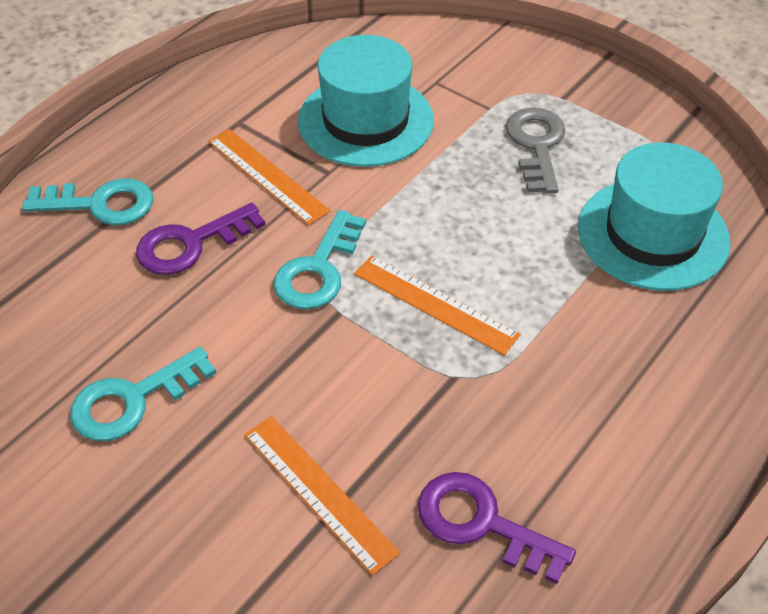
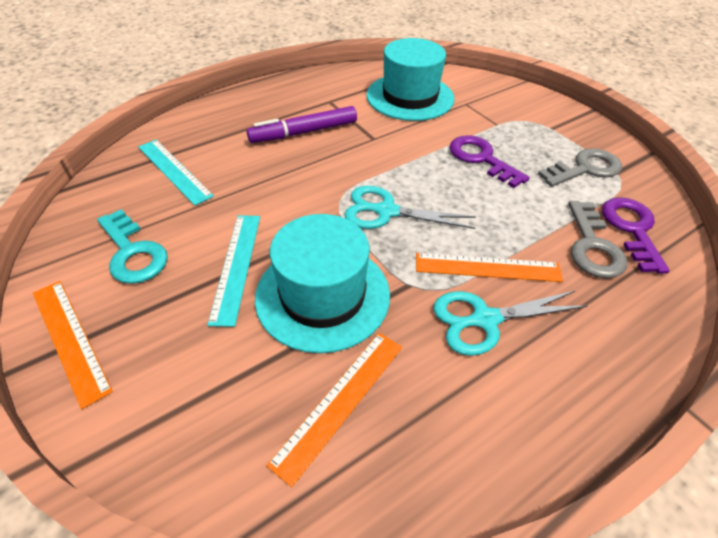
grey key: [506,108,565,194] = 1 -> [538,148,622,187] [568,201,627,278] = 2
purple marker: none = 0 -> [247,106,357,143] = 1
turquoise key: [22,178,153,225] [70,347,216,441] [273,210,366,309] = 3 -> [97,209,168,284] = 1
turquoise ruler: none = 0 -> [138,140,214,206] [208,215,260,327] = 2
turquoise scissors: none = 0 -> [344,186,476,229] [433,290,587,356] = 2

